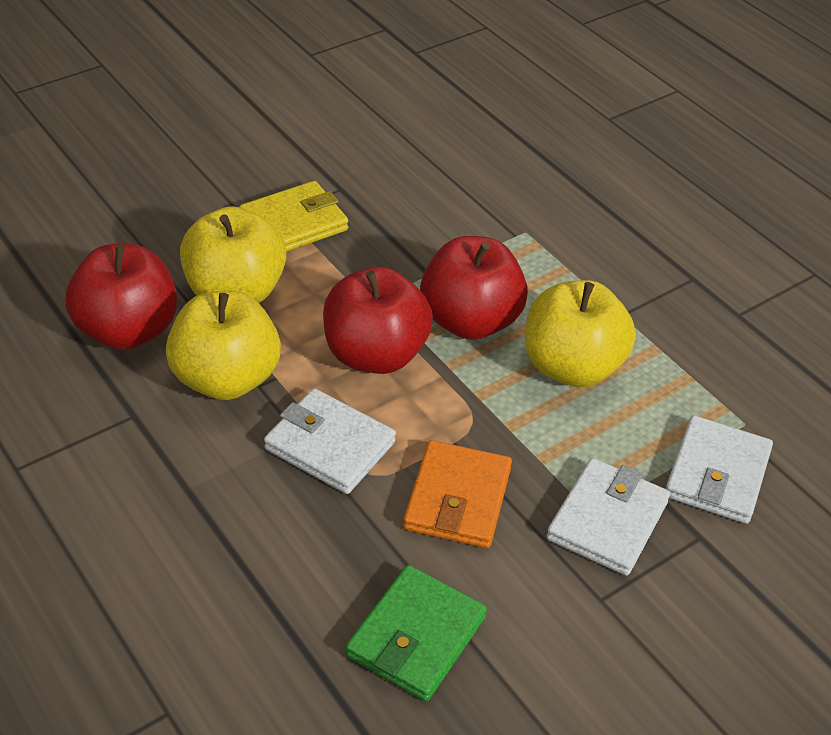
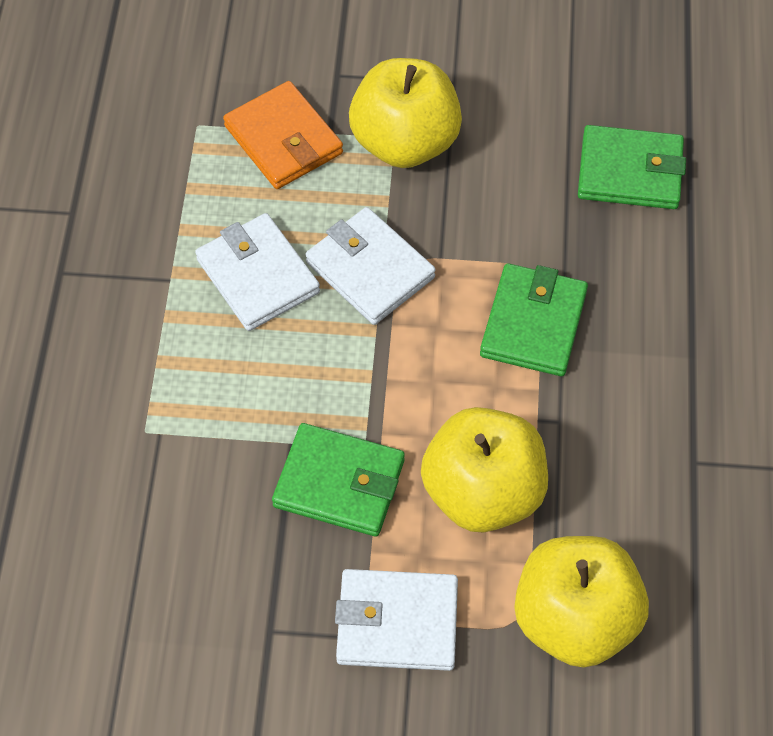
green wallet: [346,565,487,701] = 1 -> [272,423,405,537] [480,263,588,376] [578,125,686,209] = 3
red apple: [65,244,178,350] [323,267,433,374] [420,236,528,340] = 3 -> none = 0
yellow wallet: [239,181,348,252] = 1 -> none = 0

